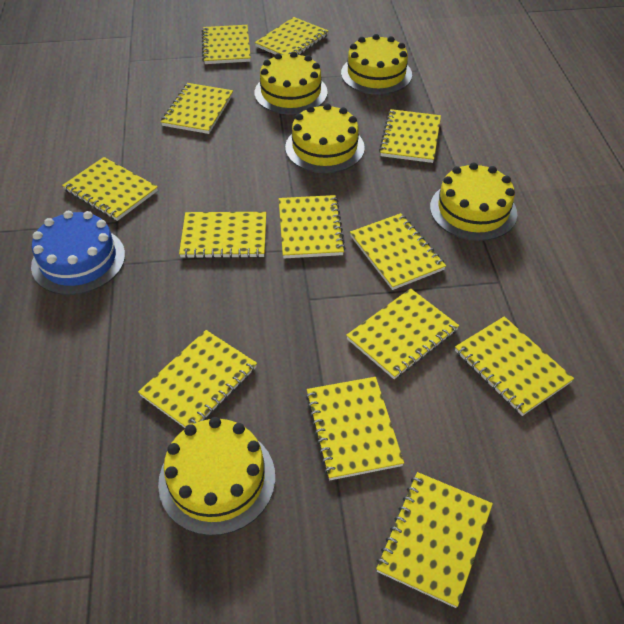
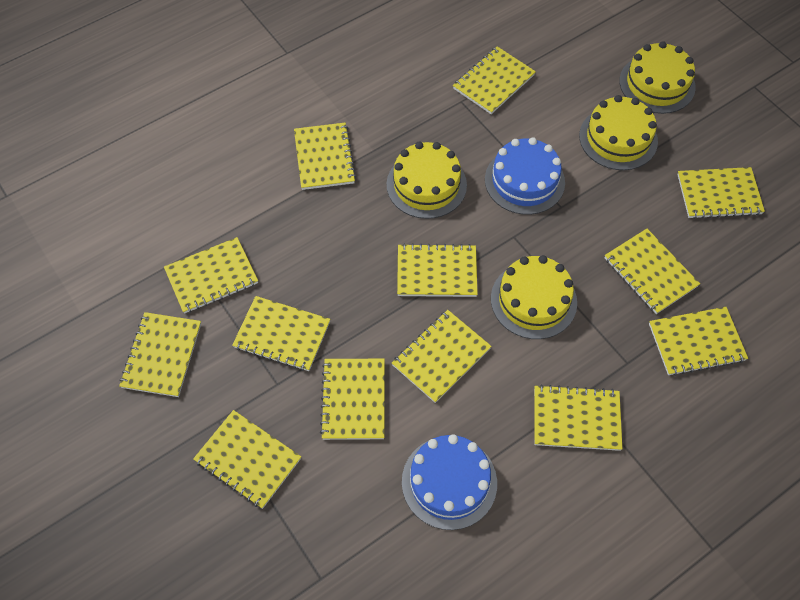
blue cake: [31,211,125,295] = 1 -> [402,434,497,530] [485,137,565,215] = 2
yellow cake: [158,417,275,536] [254,52,328,115] [285,103,365,173] [341,34,412,95] [430,162,517,241] = 5 -> [387,141,467,219] [491,255,577,339] [579,95,658,170] [619,41,696,114] = 4

